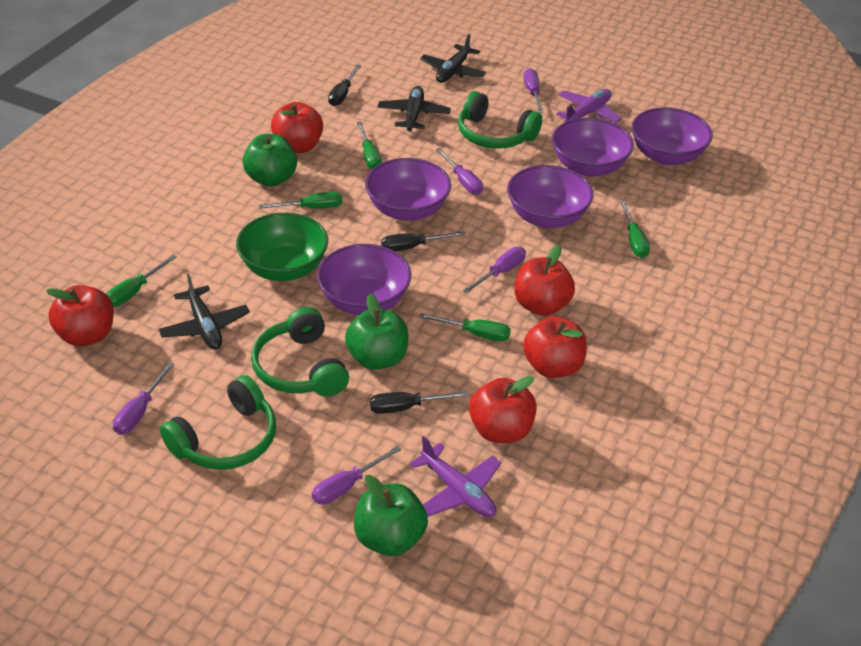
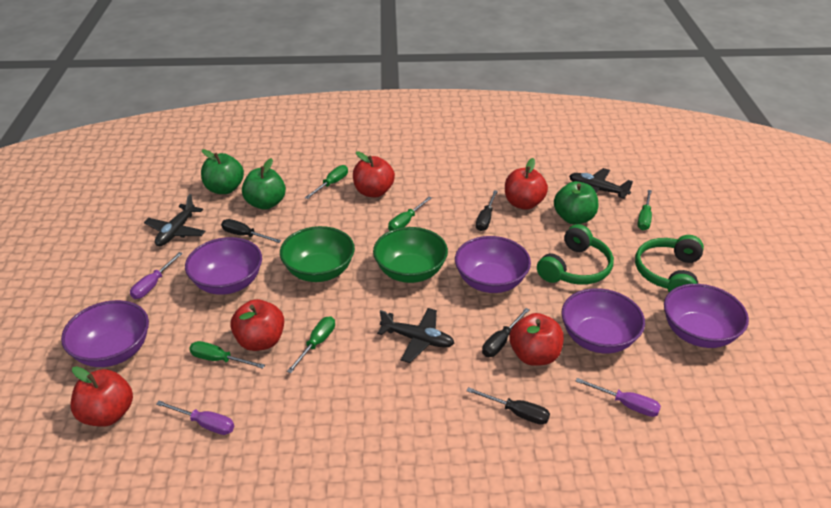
black screwdriver: [328,65,361,106] [370,391,469,414] [381,231,466,252] = 3 -> [221,219,281,243] [466,387,550,425] [476,190,498,231] [482,308,530,357] = 4
green bowl: [236,213,328,281] = 1 -> [280,226,355,282] [373,227,448,283] = 2
green headphones: [160,375,276,470] [251,307,349,396] [458,91,542,149] = 3 -> [537,224,614,285] [635,235,704,292] = 2
purple plane: [410,436,501,517] [556,89,622,123] = 2 -> none = 0
purple screwdriver: [113,362,174,435] [312,446,401,505] [436,148,483,195] [463,247,526,293] [523,68,543,112] = 5 -> [130,252,183,299] [156,401,234,435] [575,378,661,417] = 3

